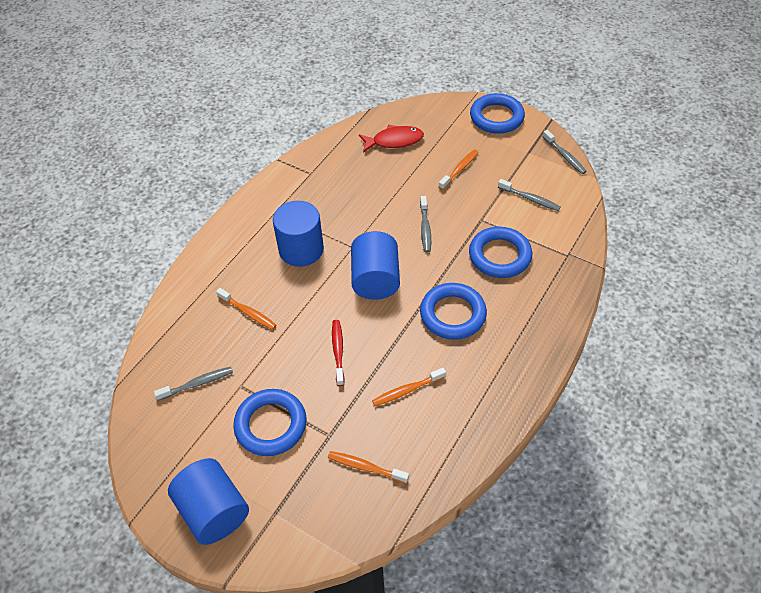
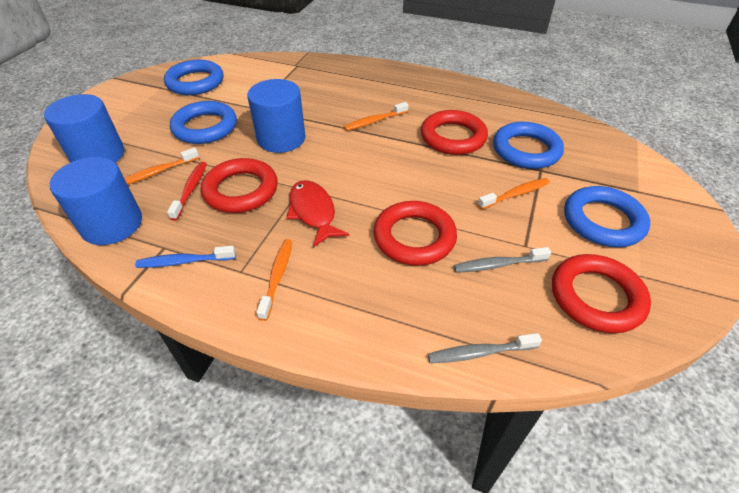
blue toothbrush: none = 0 -> [135,246,236,268] = 1
grey toothbrush: [154,367,233,401] [420,196,431,253] [498,179,561,211] [543,130,587,174] = 4 -> [428,333,542,363] [454,247,551,273] = 2
red ring: none = 0 -> [201,158,278,213] [373,201,457,266] [421,110,488,155] [552,254,651,333] = 4

